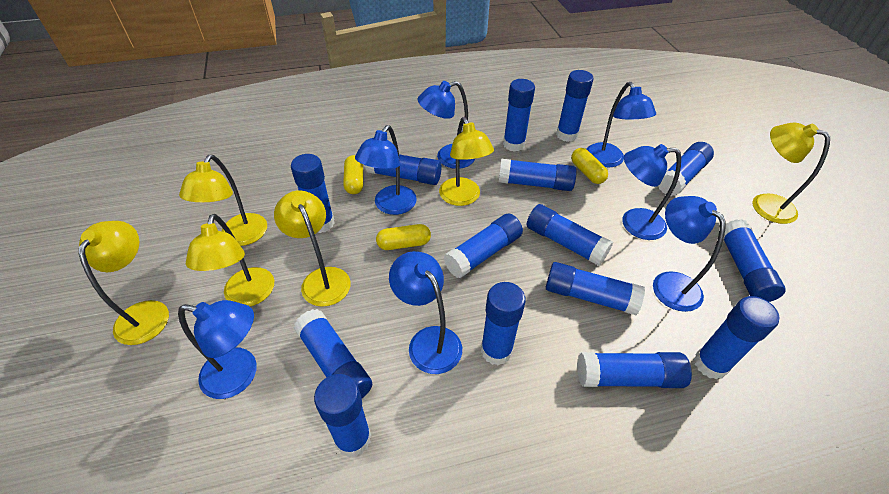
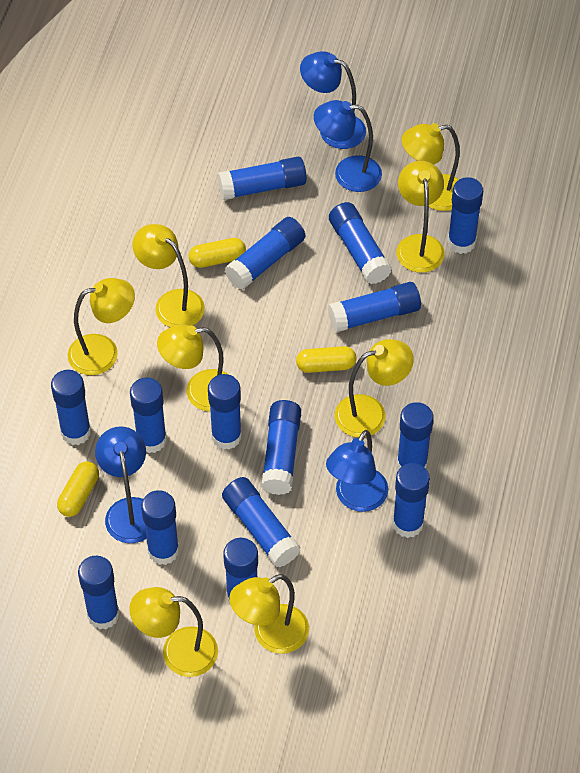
blue lamp: [178,300,257,399] [355,125,417,215] [389,251,462,374] [418,81,475,169] [587,82,656,167] [622,144,681,240] [653,196,726,312] = 7 -> [95,426,147,543] [300,51,366,149] [314,100,382,192] [326,430,388,512] = 4
yellow lamp: [79,221,169,345] [179,155,267,246] [186,214,274,306] [274,190,351,307] [439,117,494,206] [752,123,830,224] = 6 -> [68,278,135,375] [129,587,218,677] [133,224,205,327] [157,324,229,412] [229,574,309,654] [335,339,414,437] [397,161,445,273] [402,123,460,211] = 8

